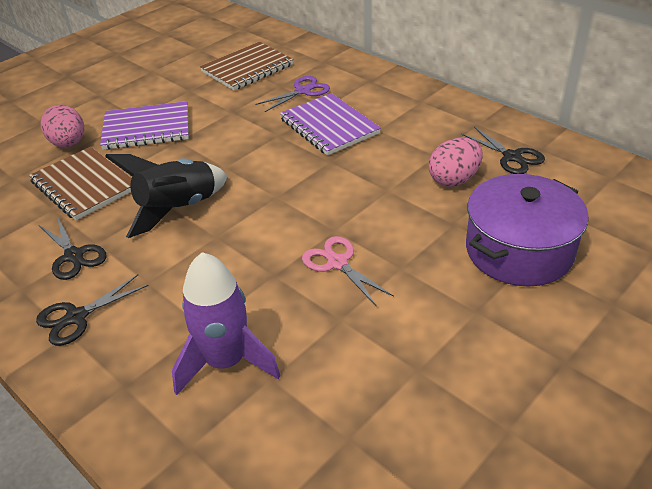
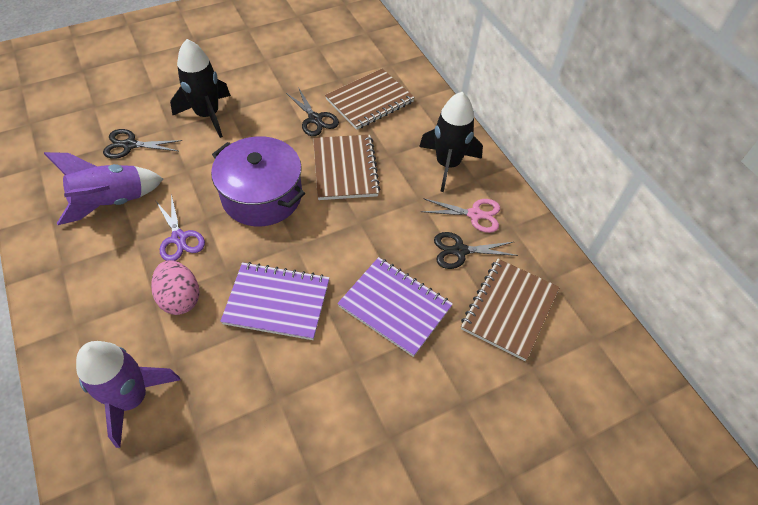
black rocket: [105,154,228,238] = 1 -> [170,39,231,138] [419,92,483,192] = 2
brown notebook: [29,147,132,220] [200,42,294,91] = 2 -> [313,135,380,200] [325,69,415,130] [461,258,560,361] = 3
pink egg: [41,105,84,148] [429,138,483,187] = 2 -> [151,260,200,315] = 1
purple rocket: [172,252,281,395] = 1 -> [44,152,163,225] [76,341,180,448] = 2

